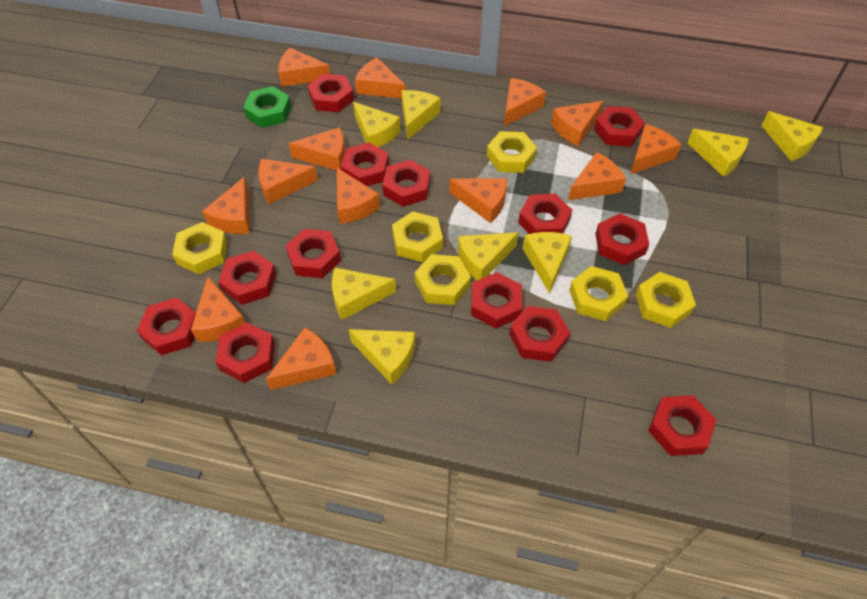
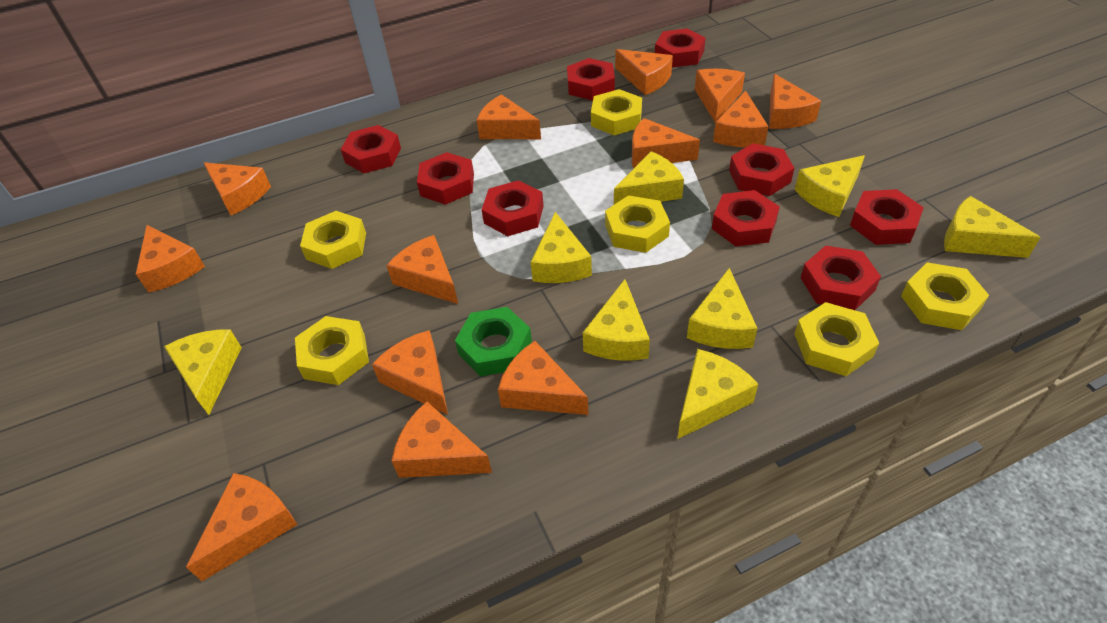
red nut: [137,297,196,356] [216,322,275,383] [218,251,276,305] [286,229,341,278] [308,74,354,112] [341,142,389,186] [382,160,430,207] [471,272,522,329] [509,306,570,362] [518,194,572,234] [594,106,645,147] [595,213,649,265] [648,395,716,456] = 13 -> [341,125,401,173] [417,152,474,205] [482,180,544,236] [567,58,615,101] [655,28,706,67] [712,190,780,246] [729,143,794,196] [801,246,881,310] [850,189,924,245] = 9

